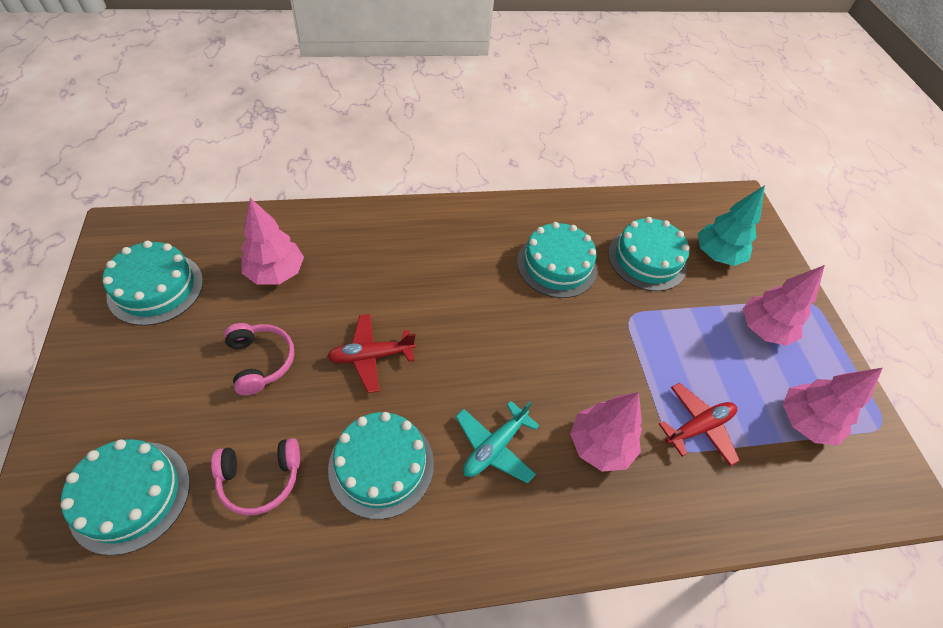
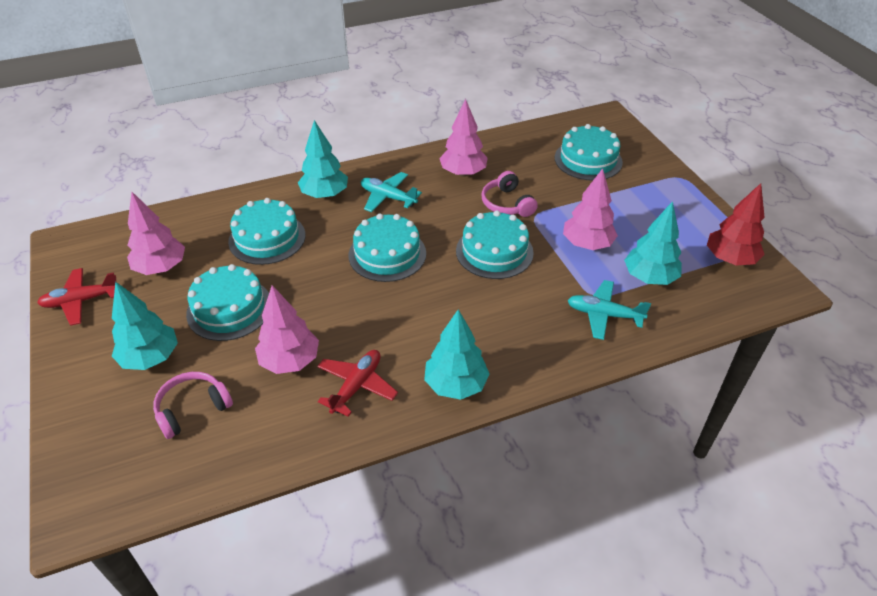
red tree: none = 0 -> [707,183,765,266] = 1
turquoise plane: [456,401,540,483] = 1 -> [361,172,422,212] [568,280,651,340] = 2
turquoise tree: [698,185,765,266] = 1 -> [112,282,178,370] [298,120,348,199] [424,309,490,400] [624,201,682,285] = 4

